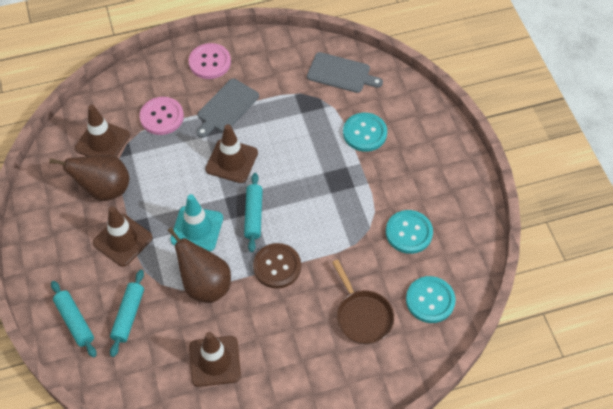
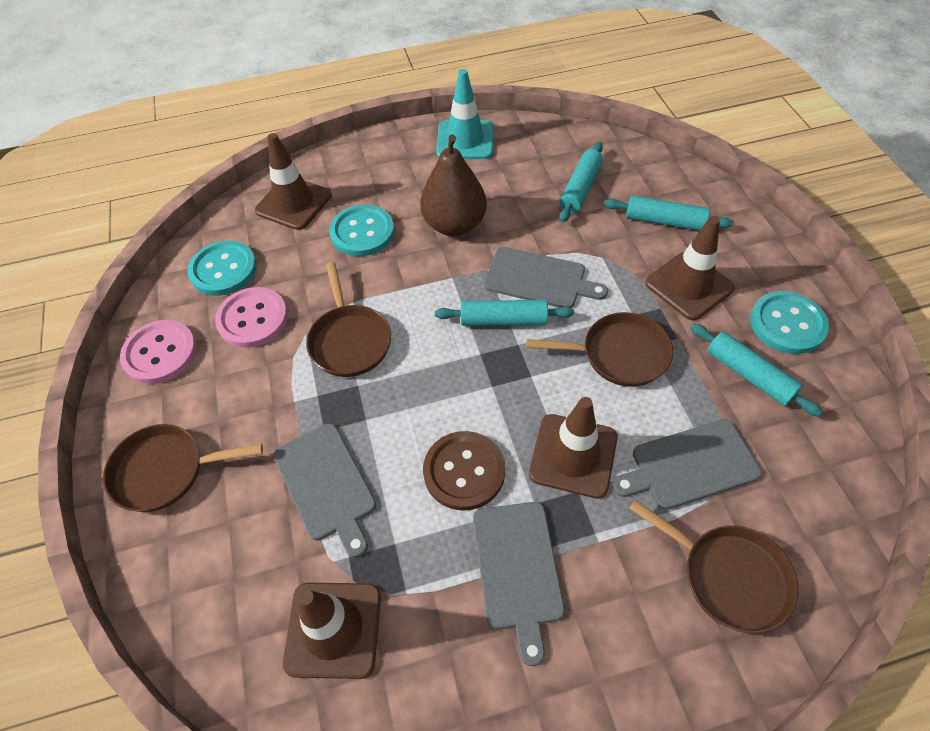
brown pan: [332,259,394,344] = 1 -> [103,424,263,512] [306,262,391,377] [527,312,673,387] [629,500,798,634] = 4
brown pear: [49,155,129,201] [167,227,231,303] = 2 -> [420,135,487,236] = 1
grey cutting board: [196,79,259,138] [307,52,383,93] = 2 -> [273,423,376,558] [473,502,565,666] [484,247,608,308] [612,419,762,510] = 4
turquoise rolling pin: [51,281,96,358] [110,270,144,357] [244,173,263,252] = 3 -> [435,300,574,326] [559,142,603,222] [604,195,733,231] [690,323,823,417] = 4

